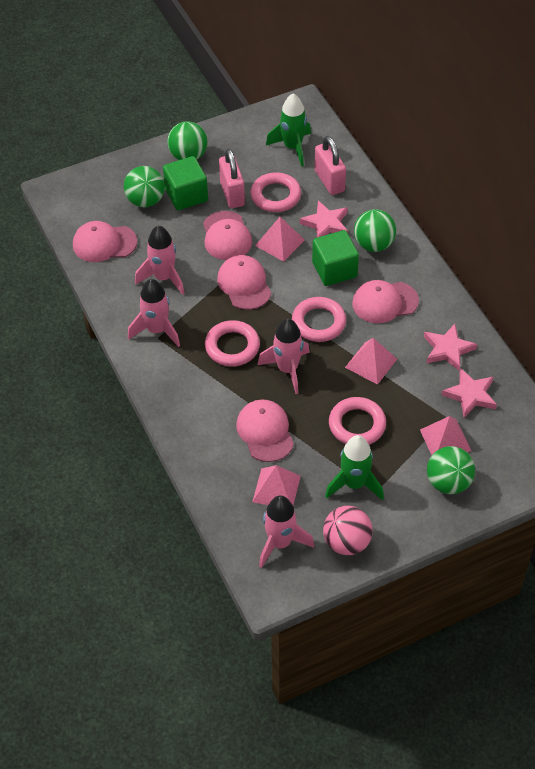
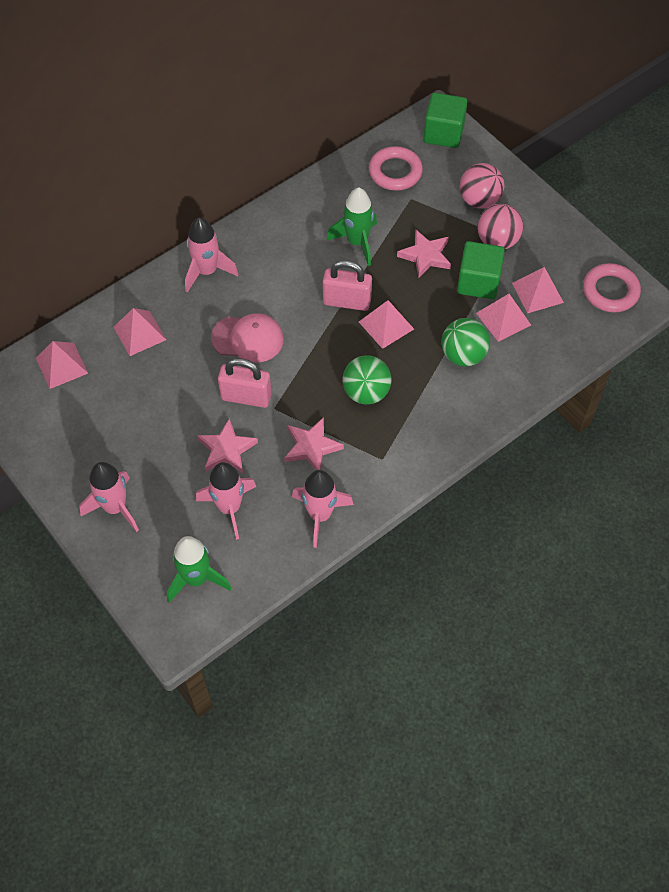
green ball: [124,166,165,207] [167,121,207,160] [354,209,396,252] [427,446,475,494] = 4 -> [342,355,391,405] [441,318,490,366] = 2
pink ball: [323,506,373,555] = 1 -> [460,163,505,209] [477,204,523,249] = 2
pink cap: [73,221,137,262] [203,211,252,260] [217,255,271,310] [236,399,294,462] [352,280,419,323] = 5 -> [211,313,284,363] = 1
pink pyramid: [252,465,301,505] [255,217,304,262] [345,338,397,385] [420,416,471,455] = 4 -> [36,341,88,389] [114,308,166,356] [359,300,414,349] [476,294,531,342] [512,267,564,313] = 5
pink ring: [205,320,260,367] [251,172,301,212] [292,297,346,342] [329,397,386,445] = 4 -> [369,146,423,191] [583,263,641,312] = 2

